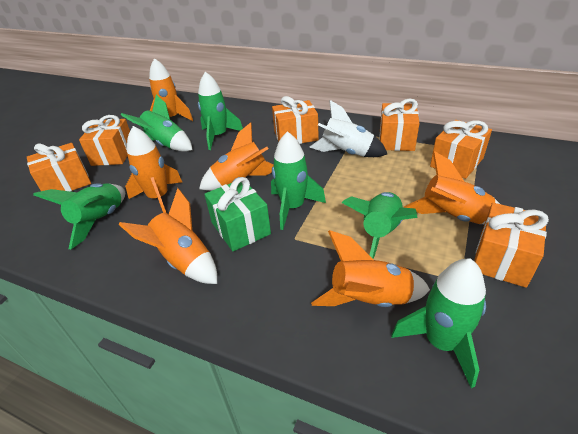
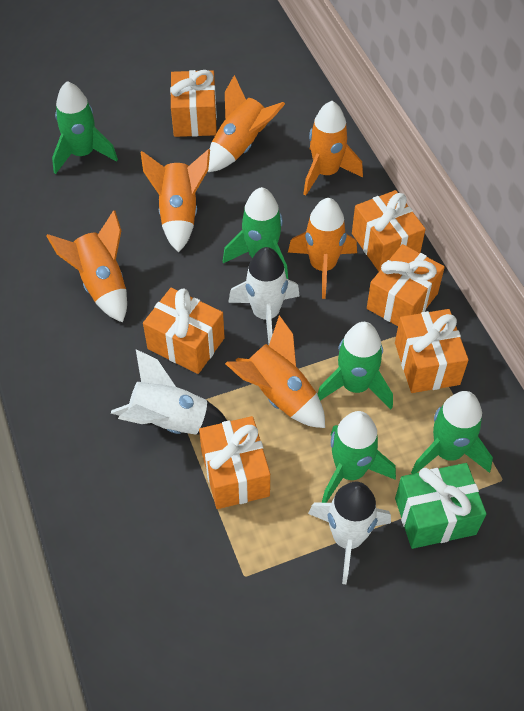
green rocket: [33,183,125,249] [121,95,192,152] [198,72,243,150] [271,131,326,230] [342,192,417,259] [392,258,486,388] = 6 -> [52,81,118,174] [223,187,288,279] [317,322,393,409] [322,411,396,503] [411,391,493,474] = 5
white rocket: [309,100,387,157] = 1 -> [111,349,227,435] [228,247,300,344] [308,482,391,584] = 3

